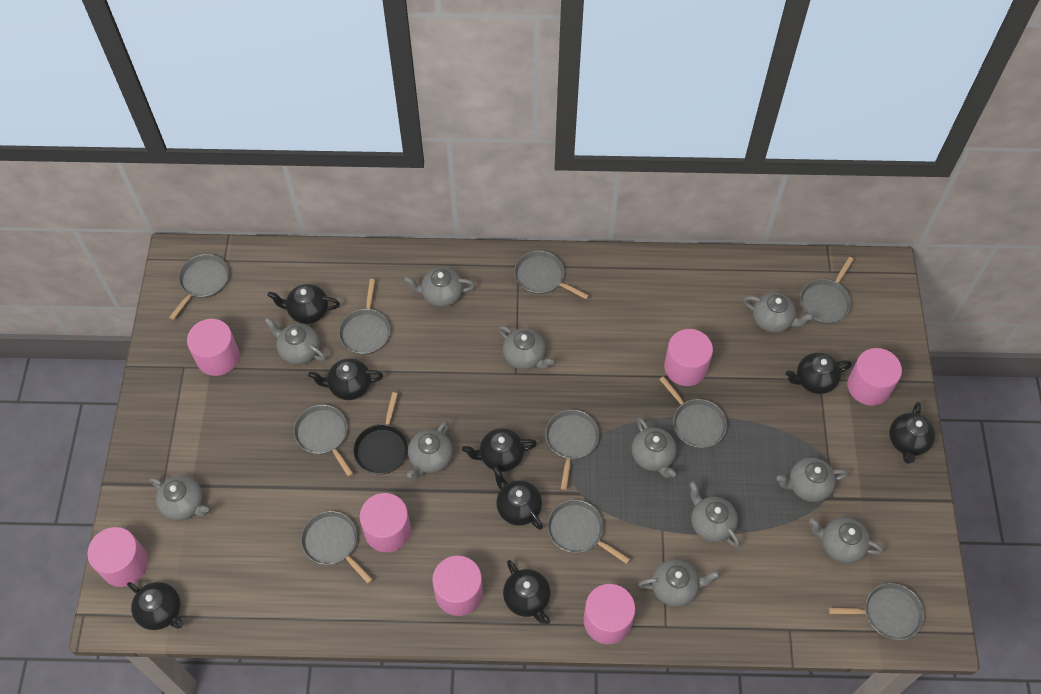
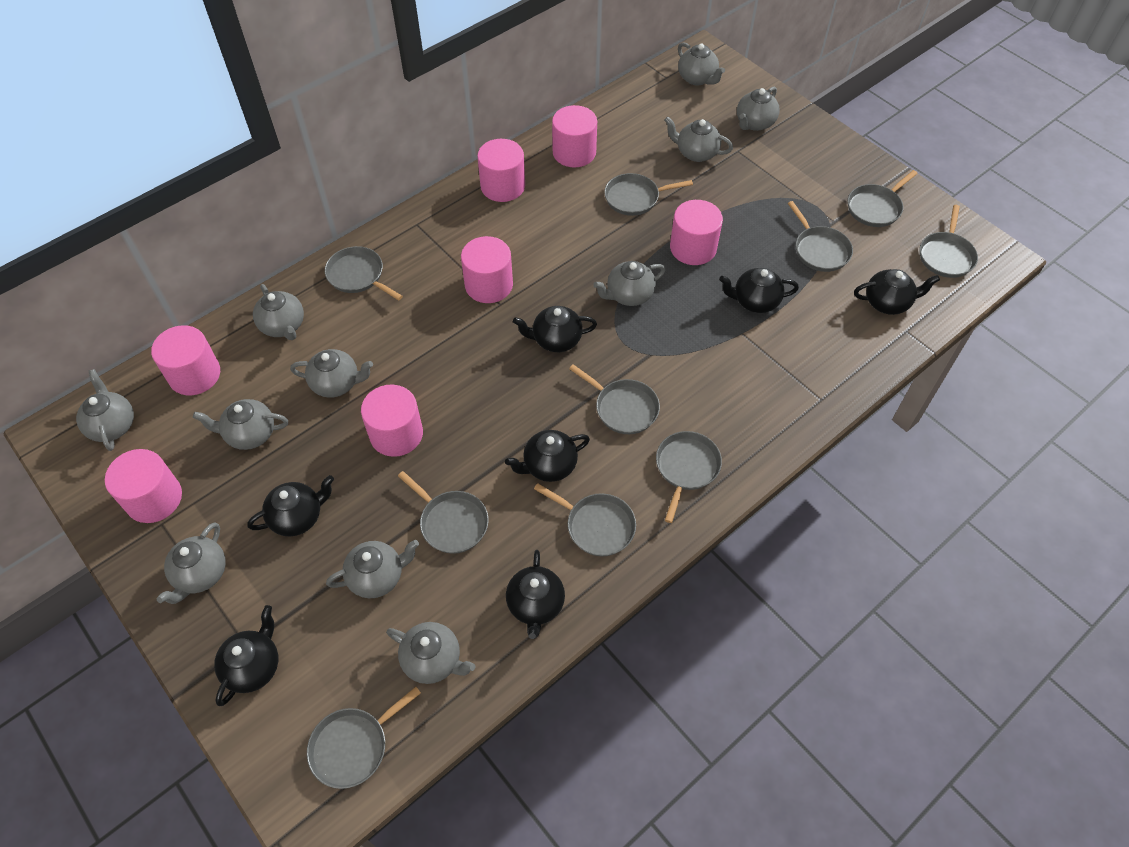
black pan: [354,392,408,474] = 1 -> none = 0
black teapot: [127,582,184,630] [267,284,340,324] [308,358,383,400] [462,428,537,472] [493,466,543,530] [503,560,551,624] [786,352,852,394] [889,402,935,464] = 8 -> [214,605,278,706] [247,475,334,536] [505,430,590,482] [506,550,565,639] [513,306,597,352] [719,268,799,313] [854,269,940,315] = 7

